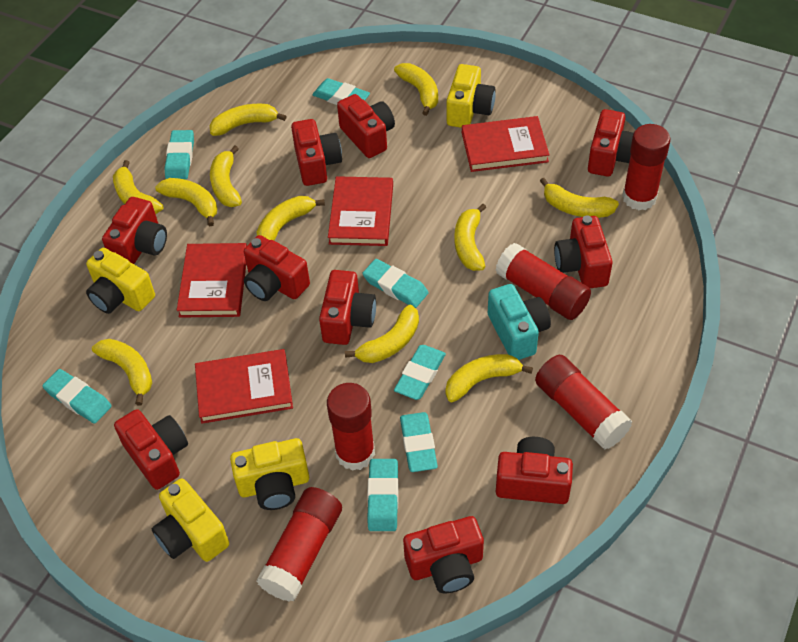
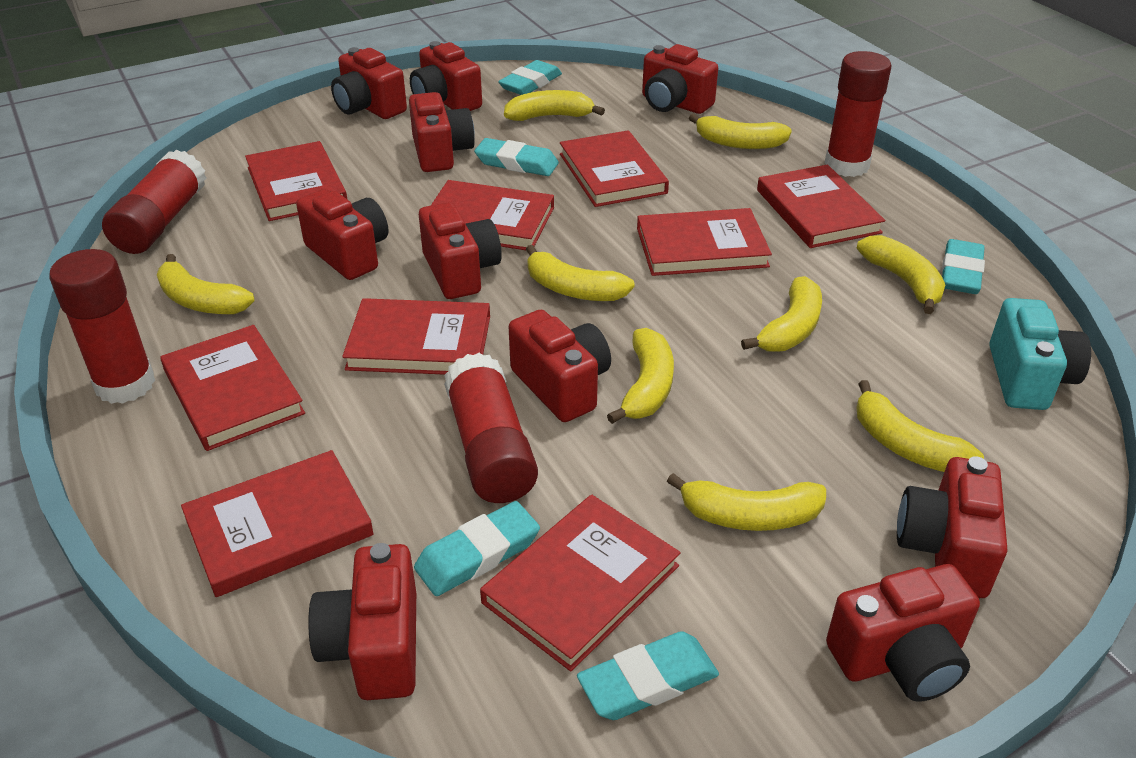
red book: [177,243,247,318] [195,349,293,424] [328,176,393,246] [462,116,550,172] = 4 -> [160,325,305,451] [181,450,374,597] [245,141,347,221] [342,298,490,375] [431,180,554,250] [480,495,681,671] [560,130,669,207] [637,208,772,276] [757,165,885,248] = 9
red glue stick: [256,487,342,602] [327,383,375,471] [495,243,591,320] [535,355,633,450] [622,124,670,210] = 5 -> [49,249,155,404] [102,150,206,254] [444,353,538,503] [825,51,891,177] = 4
turquoise eraser: [42,369,112,424] [164,130,194,180] [312,78,370,105] [362,259,428,308] [367,459,399,531] [394,345,446,400] [400,412,438,472] = 7 -> [414,501,540,596] [474,138,559,176] [498,60,562,95] [577,631,719,720] [942,239,985,294] = 5
yellow banana: [92,339,152,405] [113,160,164,214] [155,178,217,226] [210,104,286,136] [210,146,242,207] [257,196,325,240] [345,305,419,363] [394,63,438,116] [445,354,533,402] [455,204,486,271] [540,178,619,218] = 11 -> [157,254,255,314] [504,90,605,121] [526,245,635,301] [607,328,674,424] [667,473,826,531] [689,114,792,149] [741,276,822,352] [856,235,945,314] [856,380,984,472] = 9
yellow camera: [86,248,155,314] [152,478,229,562] [230,438,309,510] [447,64,496,128] = 4 -> none = 0

